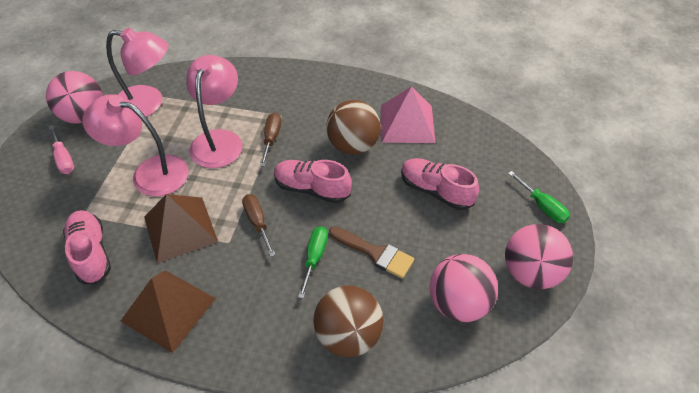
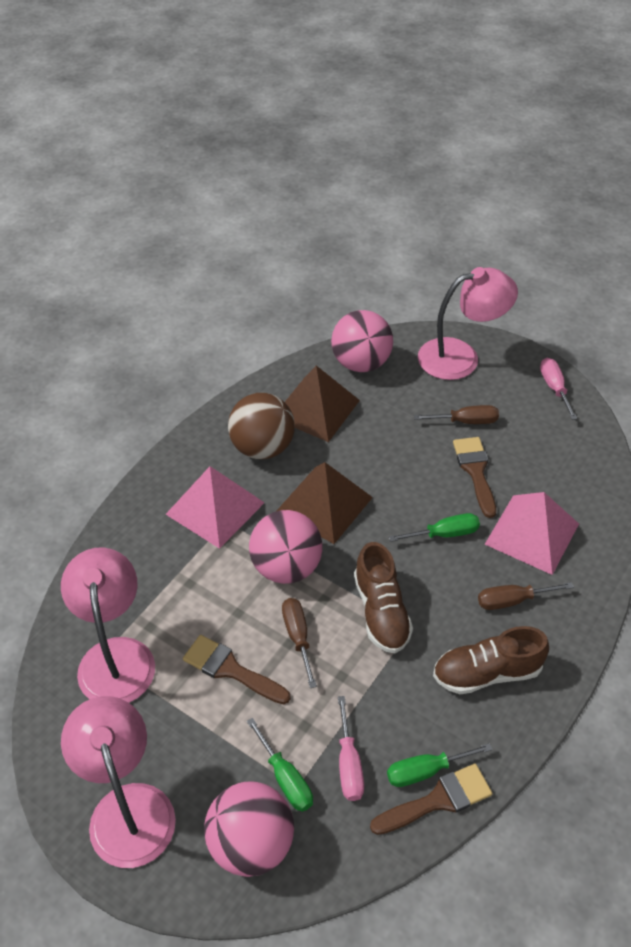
brown ball: [313,285,384,357] [326,100,381,155] = 2 -> [228,393,295,459] = 1
brown brush: [329,227,414,279] = 1 -> [183,635,291,705] [370,763,493,835] [453,437,496,518] = 3
brown screwdriver: [242,194,276,257] [260,113,281,167] = 2 -> [282,598,317,688] [414,405,499,424] [478,582,574,610] = 3
brown shoe: none = 0 -> [354,542,413,653] [433,626,549,694] = 2
green screwdriver: [298,226,328,299] [508,171,570,223] = 2 -> [247,718,313,812] [387,743,493,787] [389,513,480,542] = 3
pink pyramid: [381,86,435,143] = 1 -> [166,466,265,549] [485,492,579,575] = 2
pink screwdriver: [49,125,74,174] = 1 -> [338,696,364,801] [540,358,578,420] = 2
pink shoe: [63,210,111,284] [274,160,352,204] [401,158,479,210] = 3 -> none = 0

